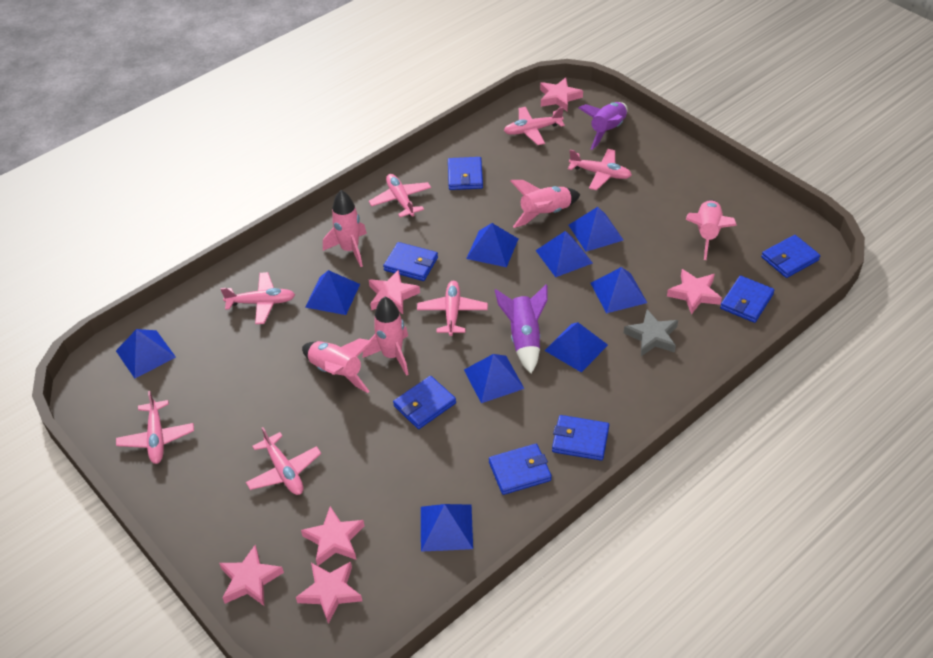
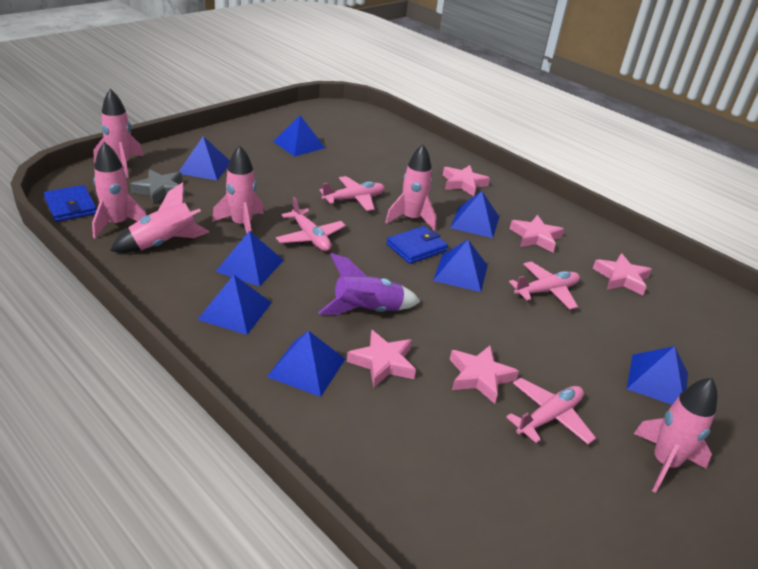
blue pyramid: [116,329,176,378] [305,270,360,315] [421,504,473,552] [464,354,524,403] [466,223,518,267] [535,231,593,277] [544,322,608,373] [569,207,623,252] [591,267,647,313] = 9 -> [179,136,230,180] [197,275,271,335] [215,231,284,286] [267,331,345,397] [273,116,325,157] [433,240,488,292] [450,191,499,238] [627,346,688,405] = 8
blue wallet: [383,242,438,281] [393,376,456,429] [448,157,483,190] [489,444,552,495] [552,415,609,461] [720,275,774,323] [761,235,820,278] = 7 -> [44,185,97,222] [387,226,448,264] = 2
pink plane: [116,391,194,464] [220,272,295,324] [246,427,321,495] [369,174,431,217] [417,281,488,336] [504,107,565,145] [568,149,632,190] = 7 -> [276,197,346,251] [320,176,385,211] [506,378,596,444] [509,262,580,309] = 4
pink rocket: [302,338,373,393] [323,190,367,267] [363,297,409,376] [510,180,581,228] [685,199,737,260] = 5 -> [92,142,147,239] [94,89,143,178] [110,182,209,253] [212,145,264,233] [385,144,436,231] [634,377,718,493] = 6
pink star: [219,545,284,606] [296,561,362,624] [301,506,364,566] [369,269,420,314] [540,77,583,111] [667,269,722,314] = 6 -> [347,330,416,388] [443,165,490,196] [450,345,519,404] [510,215,564,252] [593,253,652,295] = 5
purple rocket: [495,284,548,373] [578,102,628,150] = 2 -> [318,253,421,315] = 1

